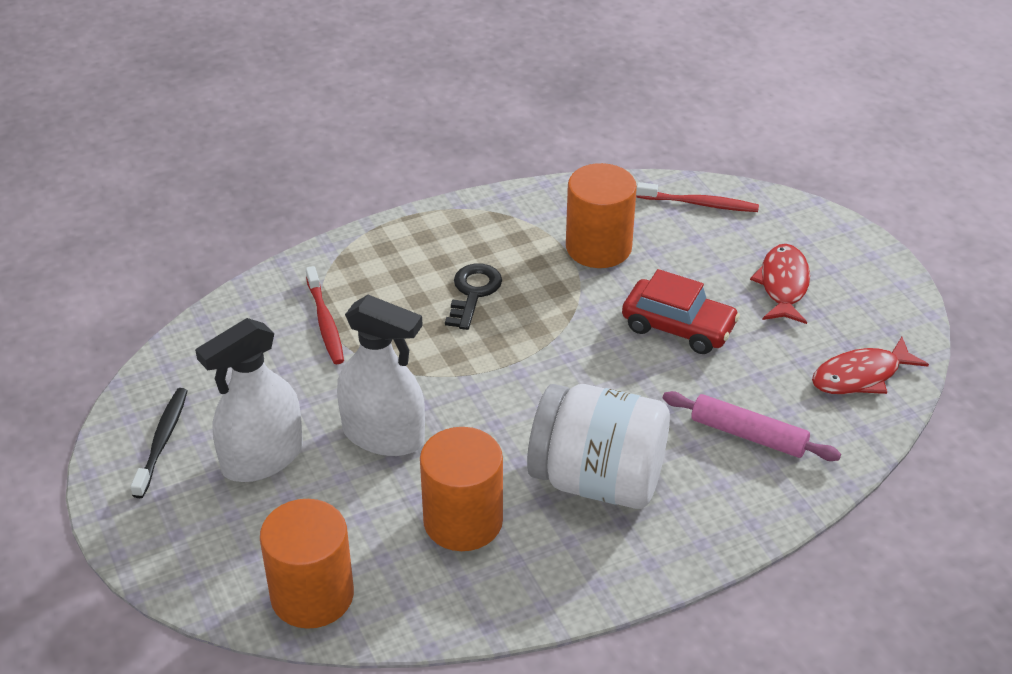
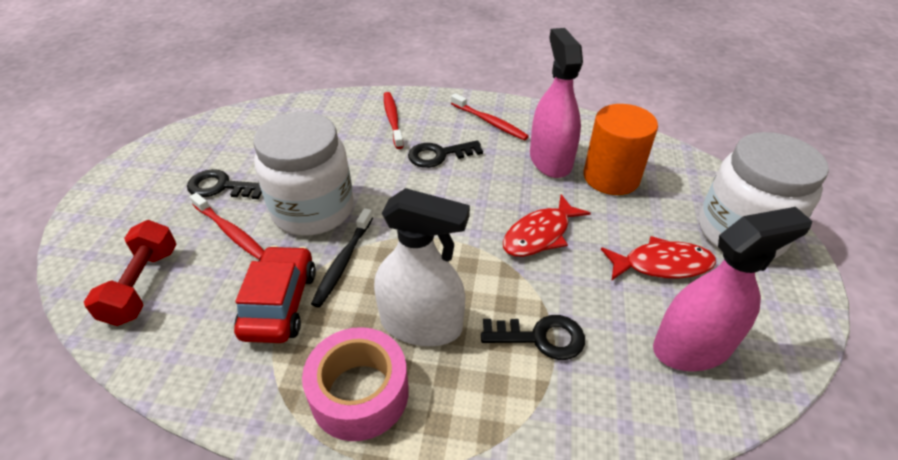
black key: [445,264,502,330] = 1 -> [187,169,262,199] [408,140,483,168] [481,315,585,360] = 3
orange cylinder: [260,499,354,629] [420,427,503,551] [566,163,637,268] = 3 -> [584,104,658,195] = 1
pink rolling pin: [663,391,841,461] = 1 -> none = 0
pink spray bottle: none = 0 -> [530,28,583,178] [653,207,812,371] = 2
pink tape: none = 0 -> [302,327,409,441] = 1
red dumbbell: none = 0 -> [84,220,177,326] = 1
red toothbrush: [306,266,344,364] [636,182,759,212] = 2 -> [190,193,264,260] [384,92,404,149] [451,93,529,140] = 3
white jar: [527,384,670,509] = 1 -> [253,112,354,236] [699,132,829,259] = 2
white spray bottle: [195,318,303,482] [337,295,425,456] = 2 -> [374,188,470,346] = 1

